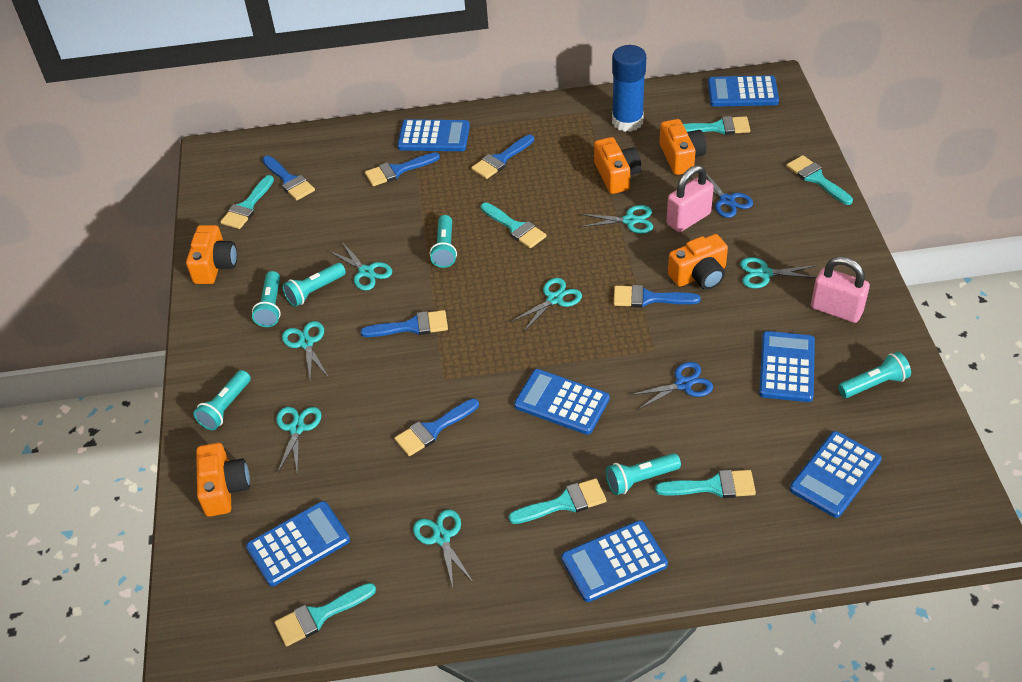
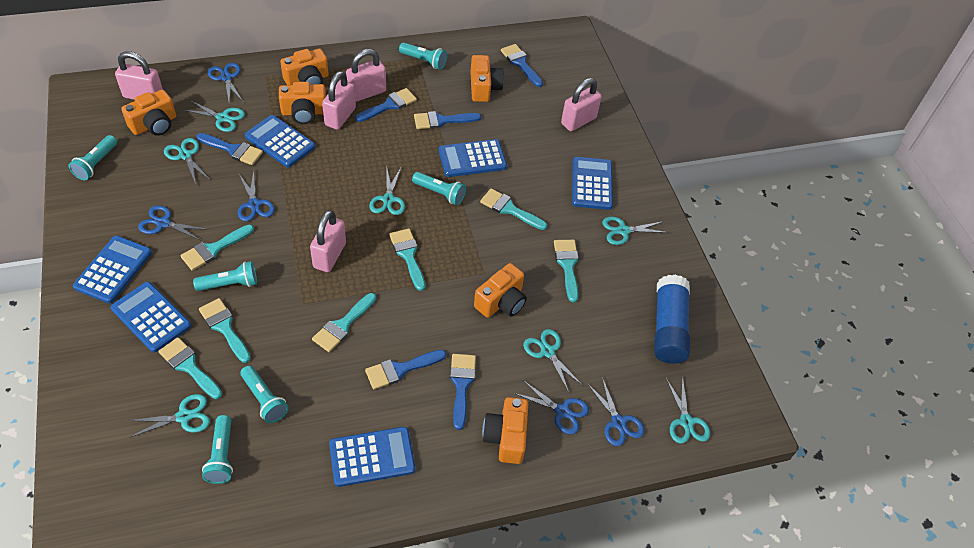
blue calculator: [246,501,350,586] [397,119,470,151] [514,369,610,435] [561,520,668,602] [708,75,779,107] [759,331,815,402] [790,431,882,518] = 7 -> [73,236,152,304] [110,282,191,353] [245,115,315,168] [329,427,415,487] [438,139,507,177] [572,157,613,210] = 6
blue scissors: [630,362,713,410] [691,173,753,218] = 2 -> [138,205,209,240] [208,63,243,102] [238,171,275,221] [514,380,589,434] [587,377,645,446] = 5
orange camera: [186,225,237,284] [196,443,250,517] [594,137,641,194] [660,119,706,175] [668,234,728,290] = 5 -> [121,90,176,136] [279,82,326,124] [280,49,329,85] [471,55,504,102] [474,263,527,318] [482,397,528,464] = 6
pink padlock: [667,165,714,232] [811,256,870,323] = 2 -> [115,51,163,100] [310,210,346,272] [322,71,356,130] [346,49,386,102] [561,78,602,131] = 5

